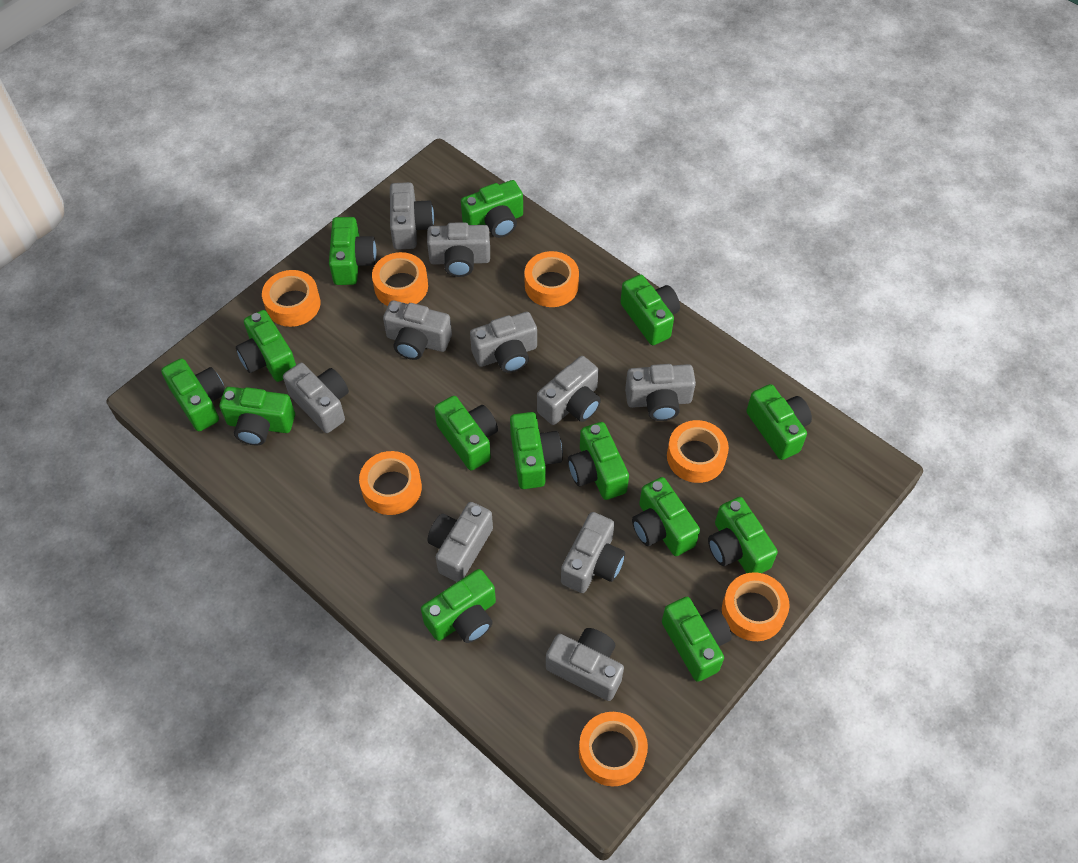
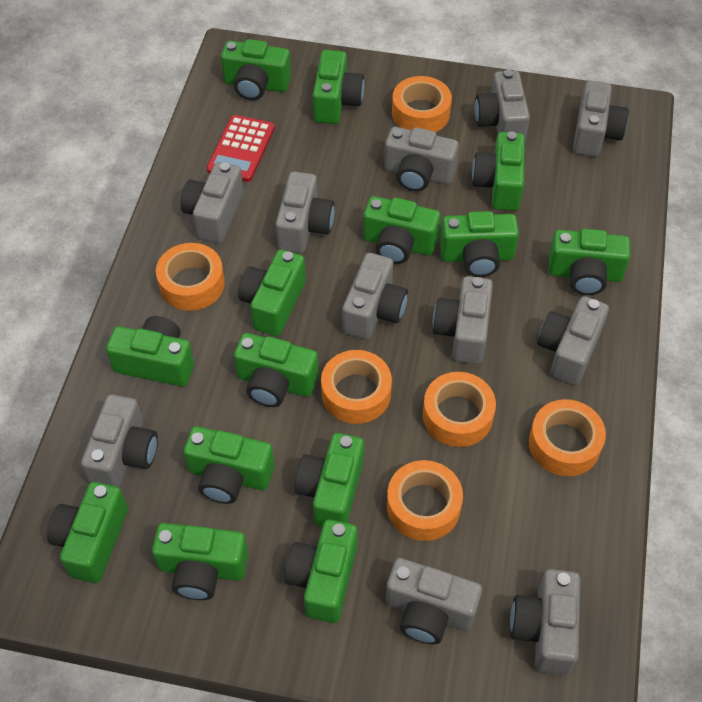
grey camera: [283,363,349,433] [383,301,452,360] [390,182,434,250] [427,222,490,277] [427,502,493,582] [470,312,537,373] [537,356,601,425] [546,628,624,701] [561,512,625,593] [625,364,696,421] = 10 -> [81,394,158,488] [181,162,244,243] [276,172,335,253] [342,253,408,339] [384,127,459,192] [386,558,482,644] [433,276,493,364] [475,70,530,141] [510,569,580,675] [537,296,609,385] [573,80,629,157] = 11
orange tape: [262,270,320,327] [359,451,422,515] [372,252,428,306] [524,251,579,307] [579,712,648,786] [667,420,729,483] [722,572,790,641] = 7 -> [156,243,225,311] [321,350,392,424] [387,460,463,541] [392,76,452,132] [423,372,496,447] [529,399,606,476] = 6
red calculator: none = 0 -> [207,115,275,182] = 1

